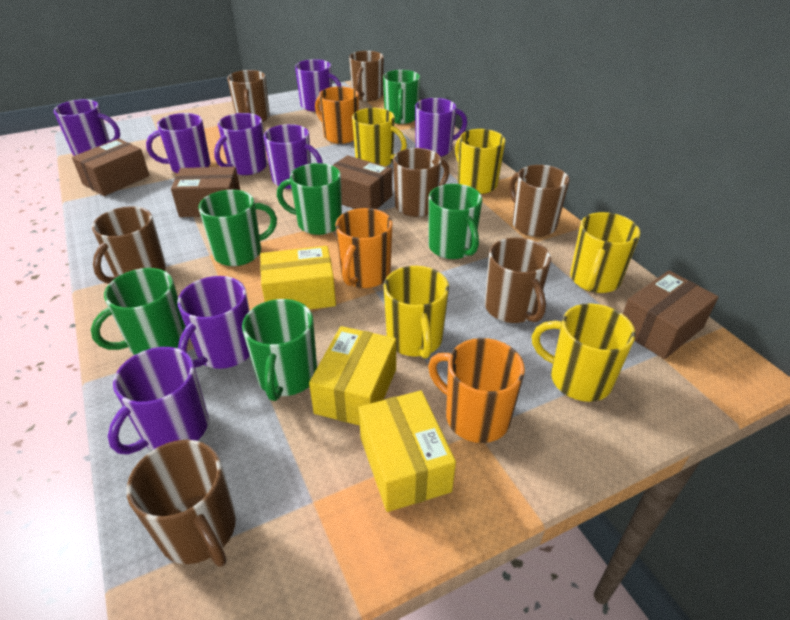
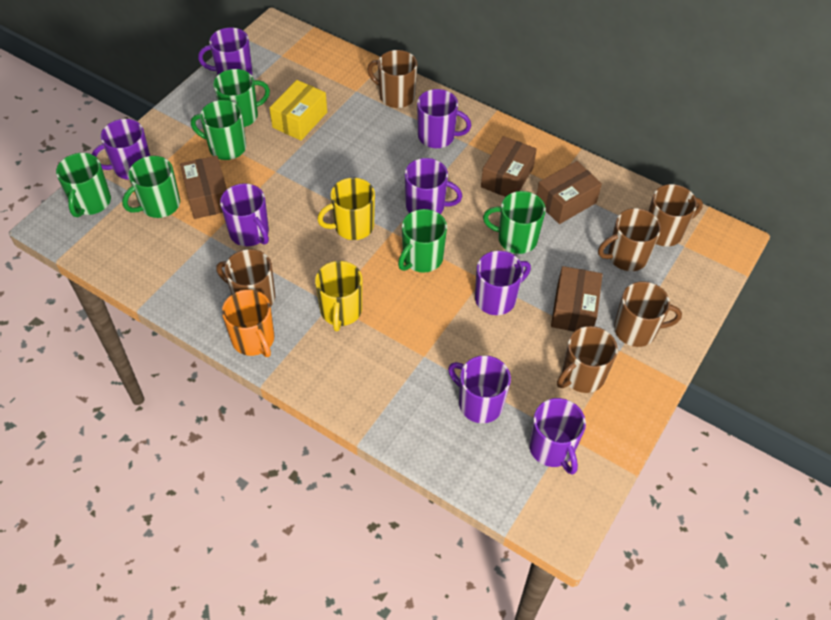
brown mug: [92,206,166,284] [127,440,236,566] [227,70,270,122] [349,51,384,101] [393,148,450,217] [485,238,551,323] [509,165,569,237] = 7 -> [216,249,275,306] [367,50,417,108] [557,326,618,393] [598,208,661,271] [614,281,682,347] [649,184,703,246] = 6
orange mug: [315,86,359,144] [335,208,393,288] [428,338,525,443] = 3 -> [222,289,275,357] = 1
yellow box: [260,246,336,310] [309,326,396,426] [359,390,456,512] = 3 -> [269,80,327,140] = 1
yellow mug: [352,108,407,166] [384,266,449,359] [455,129,506,194] [532,303,636,402] [570,212,640,293] = 5 -> [315,261,362,331] [317,178,375,240] = 2

